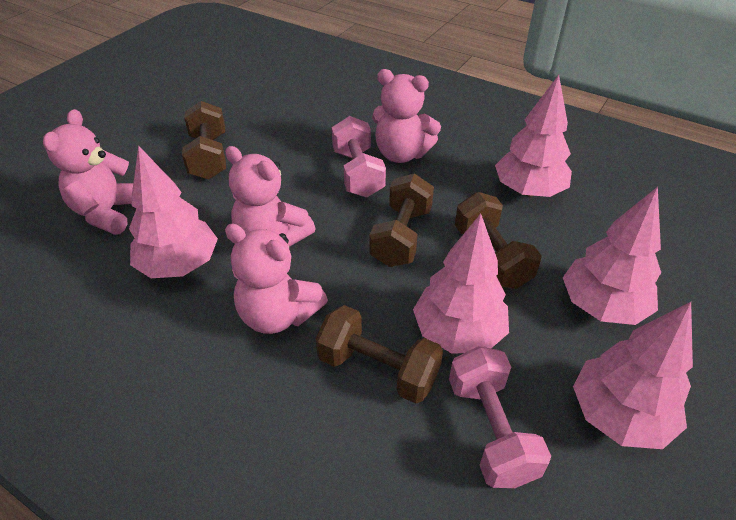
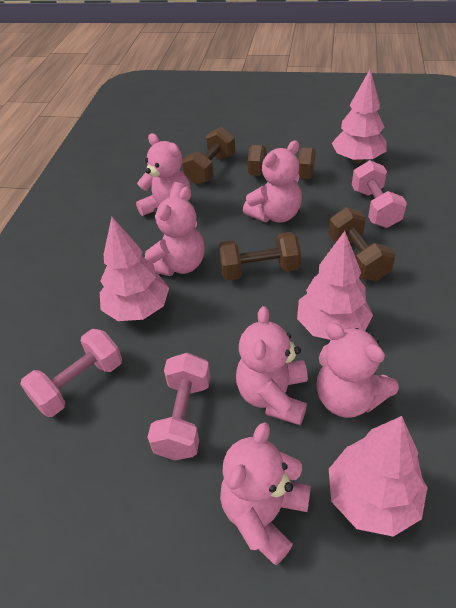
pink dumbbell: [332,116,386,197] [449,346,551,488] = 2 -> [20,329,122,417] [147,353,211,460] [352,160,407,228] = 3
pink teddy bear: [43,109,133,235] [225,146,316,247] [225,224,328,334] [372,69,441,163] = 4 -> [136,133,190,216] [145,186,205,276] [220,422,311,565] [236,306,308,425] [243,141,302,223] [316,323,399,418] = 6
pink tree: [129,145,218,278] [413,214,509,354] [495,75,572,197] [563,187,661,325] [573,302,693,449] = 5 -> [100,217,169,321] [297,231,373,340] [329,416,428,537] [332,69,387,163] = 4

